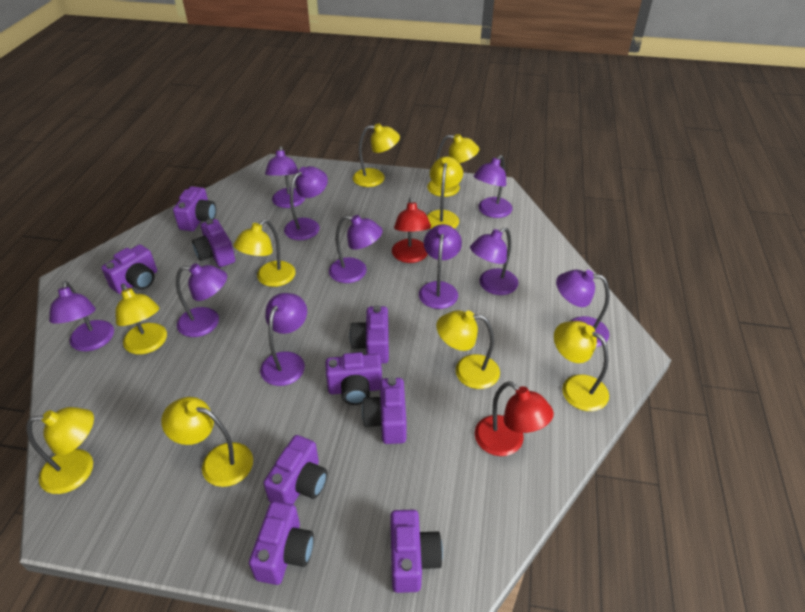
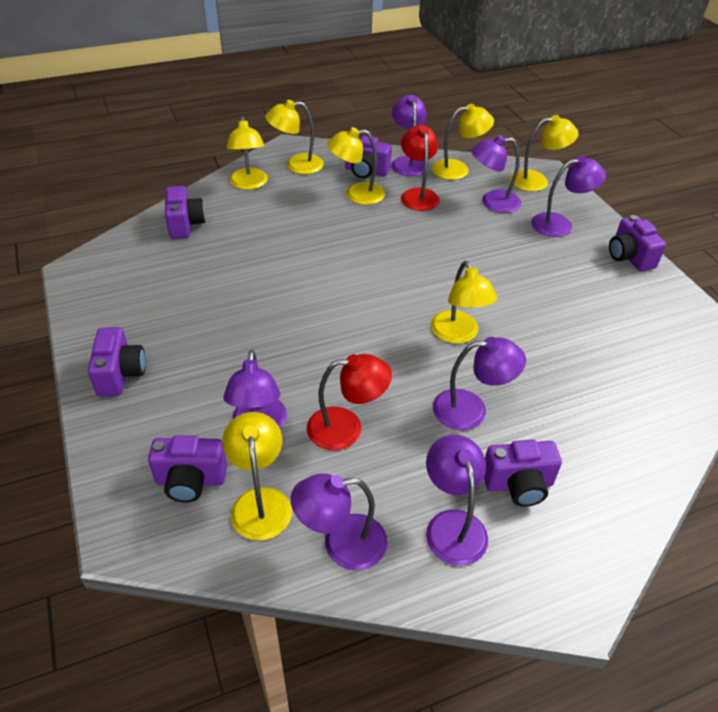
purple camera: [101,244,157,294] [173,186,216,231] [192,219,235,267] [249,501,314,585] [263,435,327,504] [325,352,382,405] [350,305,389,364] [362,377,406,444] [390,510,443,593] = 9 -> [88,327,146,397] [148,435,227,502] [165,186,206,239] [345,135,392,178] [484,440,562,507] [609,215,666,272] = 6
purple lamp: [49,281,114,351] [176,263,227,337] [260,293,307,386] [265,146,305,208] [284,166,328,240] [329,215,383,283] [419,224,462,309] [470,227,518,295] [474,155,513,218] [556,270,610,347] = 10 -> [224,350,287,429] [291,473,388,570] [391,95,427,176] [426,434,488,566] [433,337,526,430] [471,135,521,213] [531,156,606,237] = 7
yellow lamp: [27,407,94,494] [115,284,167,354] [161,397,253,487] [234,220,296,287] [353,123,400,187] [427,134,479,197] [427,156,463,229] [436,310,500,389] [554,321,609,411] = 9 -> [222,412,292,541] [226,116,268,190] [265,100,324,174] [327,127,385,205] [431,261,497,344] [432,104,494,180] [510,115,579,191] = 7

